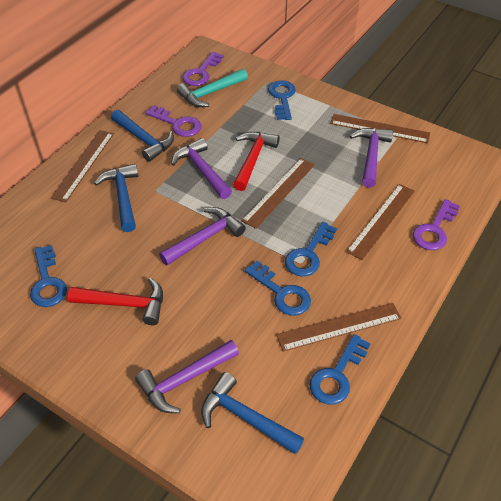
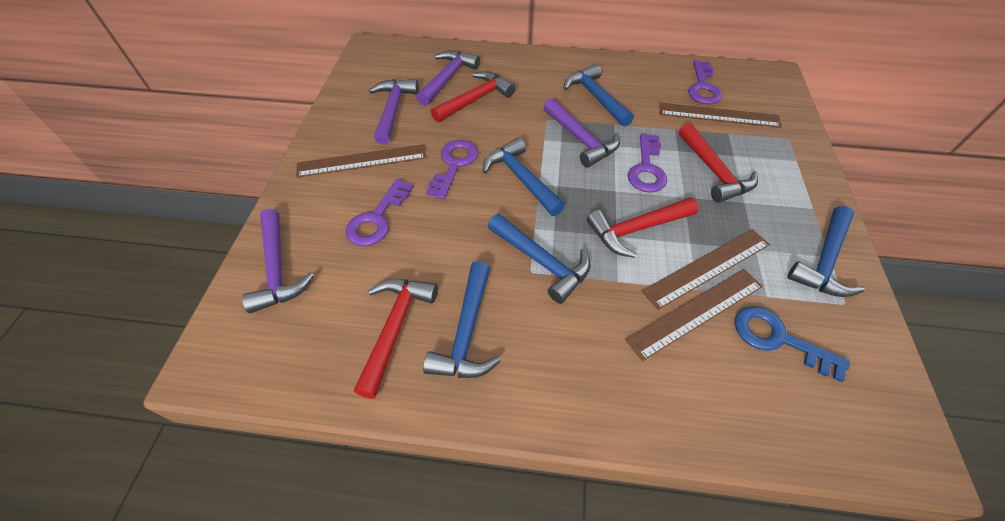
blue hammer: [94,164,139,232] [111,110,174,162] [201,372,304,455] = 3 -> [423,261,500,378] [483,138,565,216] [488,214,591,304] [564,64,634,127] [787,206,865,297] = 5
blue key: [30,245,67,307] [245,260,311,316] [268,80,296,120] [285,222,337,276] [309,334,371,404] = 5 -> [735,306,850,382] = 1
brown ruler: [51,130,114,202] [242,158,315,229] [276,303,401,352] [330,114,430,143] [346,184,415,260] = 5 -> [296,144,427,178] [625,269,763,361] [642,229,770,310] [659,103,782,128] = 4
purple key: [145,105,201,137] [182,52,224,86] [413,199,460,250] = 3 -> [346,179,413,246] [426,140,478,199] [628,134,667,192] [688,60,723,104] = 4
red hammer: [68,278,163,325] [233,132,280,191] = 2 -> [354,279,438,399] [431,71,515,123] [587,197,699,258] [679,123,758,203] = 4
turquoise hammer: [177,69,248,107] = 1 -> none = 0

